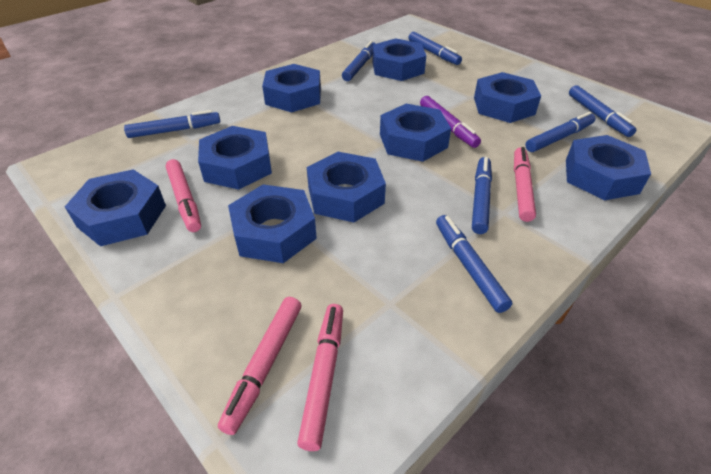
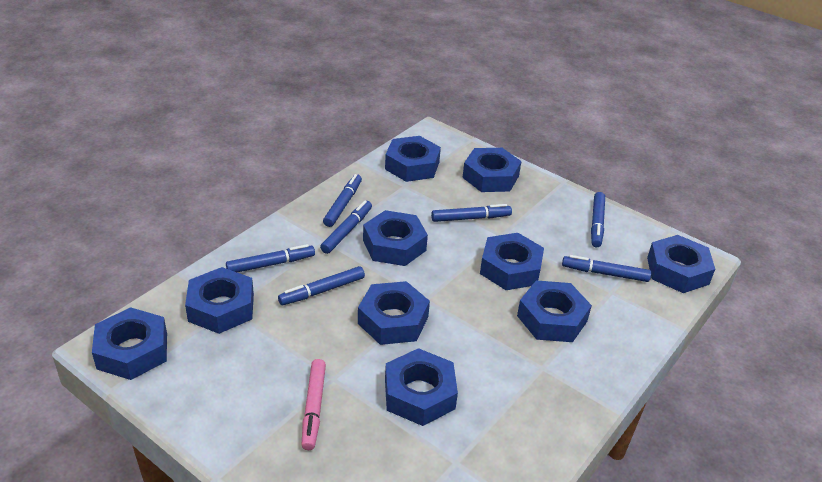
blue nut: [65,169,166,246] [198,126,272,190] [228,184,317,263] [262,64,321,113] [307,152,386,222] [372,38,426,81] [380,104,451,162] [474,72,541,123] [566,135,651,200] = 9 -> [92,307,167,380] [185,267,254,334] [358,281,430,345] [363,210,428,266] [385,136,441,182] [385,348,458,426] [463,148,522,192] [480,233,544,290] [517,280,592,342] [647,235,715,293] = 10
pink marker: [166,159,201,232] [218,297,301,435] [297,304,343,451] [514,147,536,222] = 4 -> [302,359,326,450] = 1
purple marker: [420,96,481,148] = 1 -> none = 0

